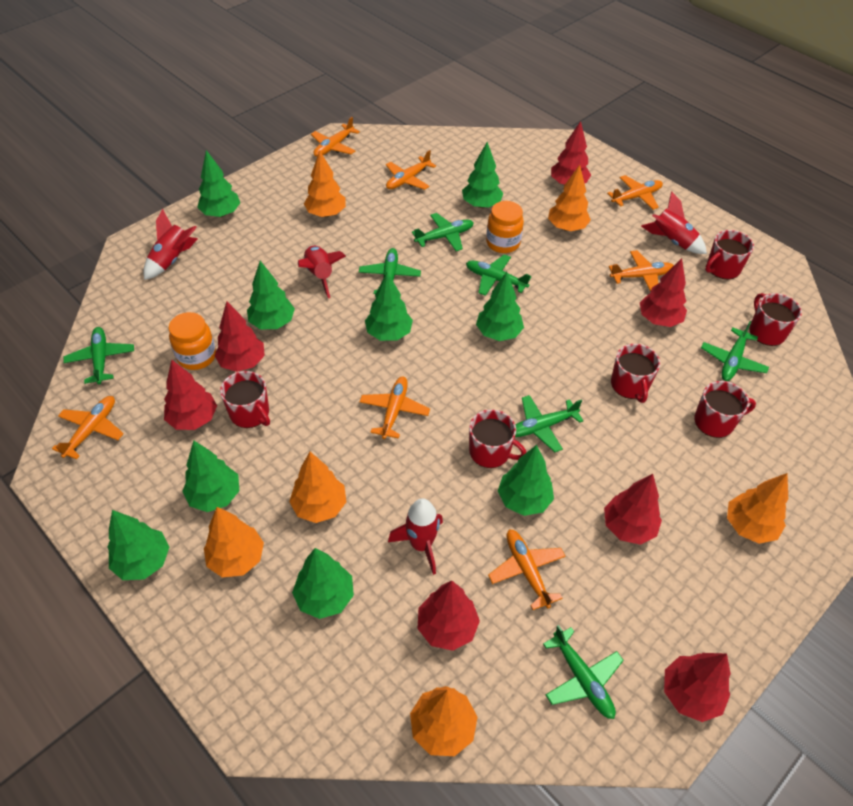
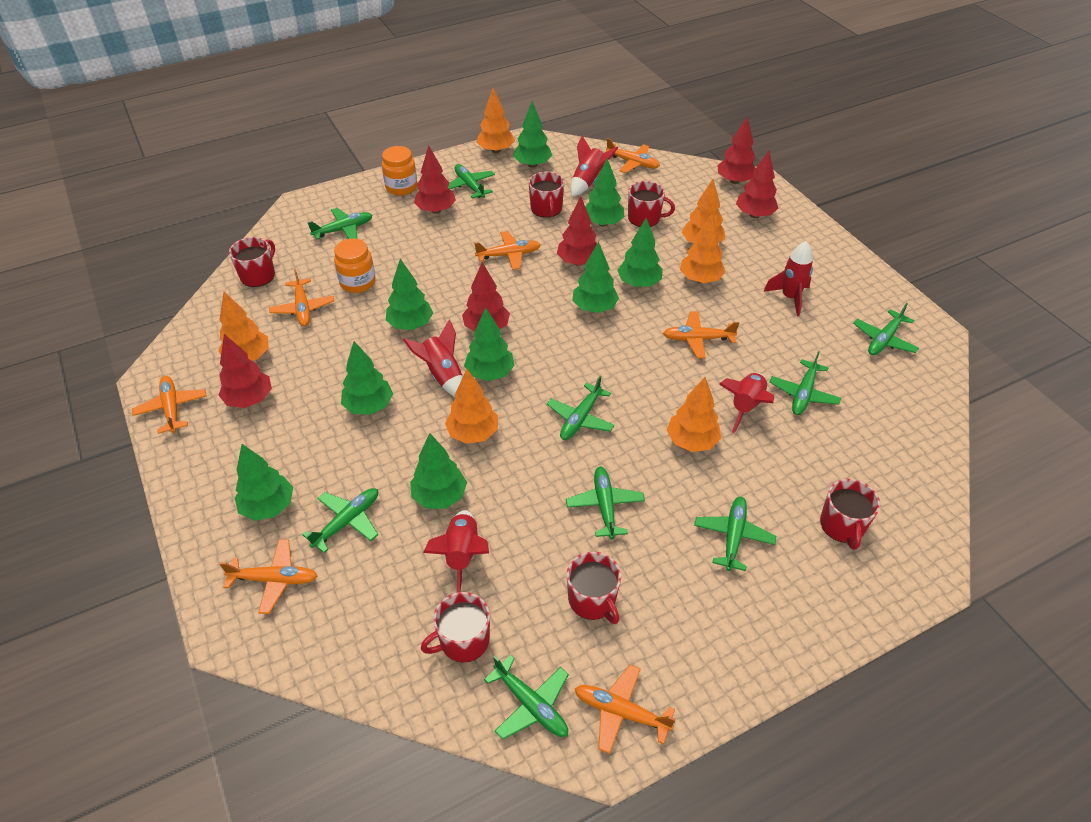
green plane: [63,327,134,384] [359,248,421,294] [412,213,474,251] [466,255,531,296] [515,395,584,452] [543,625,624,719] [701,321,769,381] = 7 -> [303,488,378,553] [308,208,372,240] [448,164,495,198] [484,655,569,740] [547,376,615,440] [566,467,645,539] [694,497,776,571] [769,351,841,415] [853,303,919,355] = 9
red rocket: [143,209,197,280] [298,246,346,298] [388,498,443,575] [641,191,707,254] = 4 -> [403,319,463,397] [423,510,489,593] [570,135,618,197] [719,373,774,433] [763,241,813,316] = 5
red tree: [164,360,217,430] [214,301,265,372] [418,581,480,651] [551,121,591,185] [604,474,662,545] [640,258,687,327] [664,653,731,722] = 7 -> [218,334,272,408] [414,146,456,214] [462,262,510,332] [557,197,597,266] [717,117,756,184] [736,151,778,218] = 6

